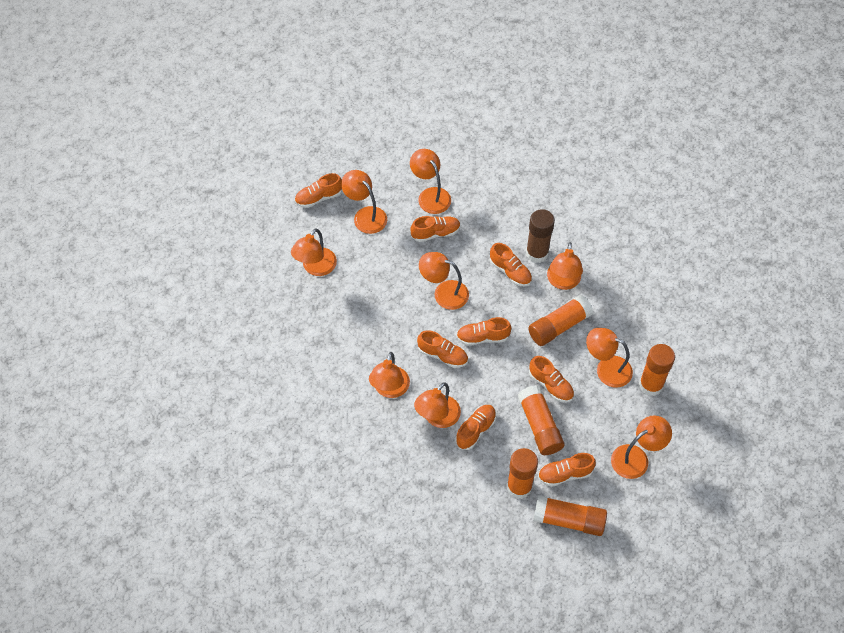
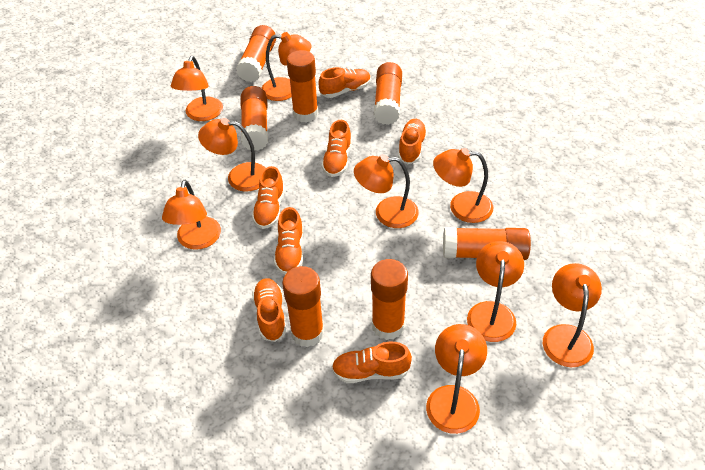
brown glue stick: [526,209,555,263] = 1 -> none = 0
orange glue stick: [507,448,538,499] [518,385,564,455] [528,295,593,346] [533,495,607,536] [639,344,675,396] = 5 -> [236,25,276,82] [241,86,268,151] [282,266,324,347] [287,50,319,123] [371,259,408,340] [374,62,402,125] [443,227,531,260] = 7
orange shoe: [295,173,342,208] [410,216,461,242] [417,330,468,368] [456,317,511,346] [456,405,496,450] [490,243,532,286] [529,356,574,402] [538,453,596,487] = 8 -> [252,166,285,229] [252,278,287,342] [274,207,303,274] [318,67,371,98] [322,120,352,177] [332,342,412,383] [398,119,427,164] = 7

